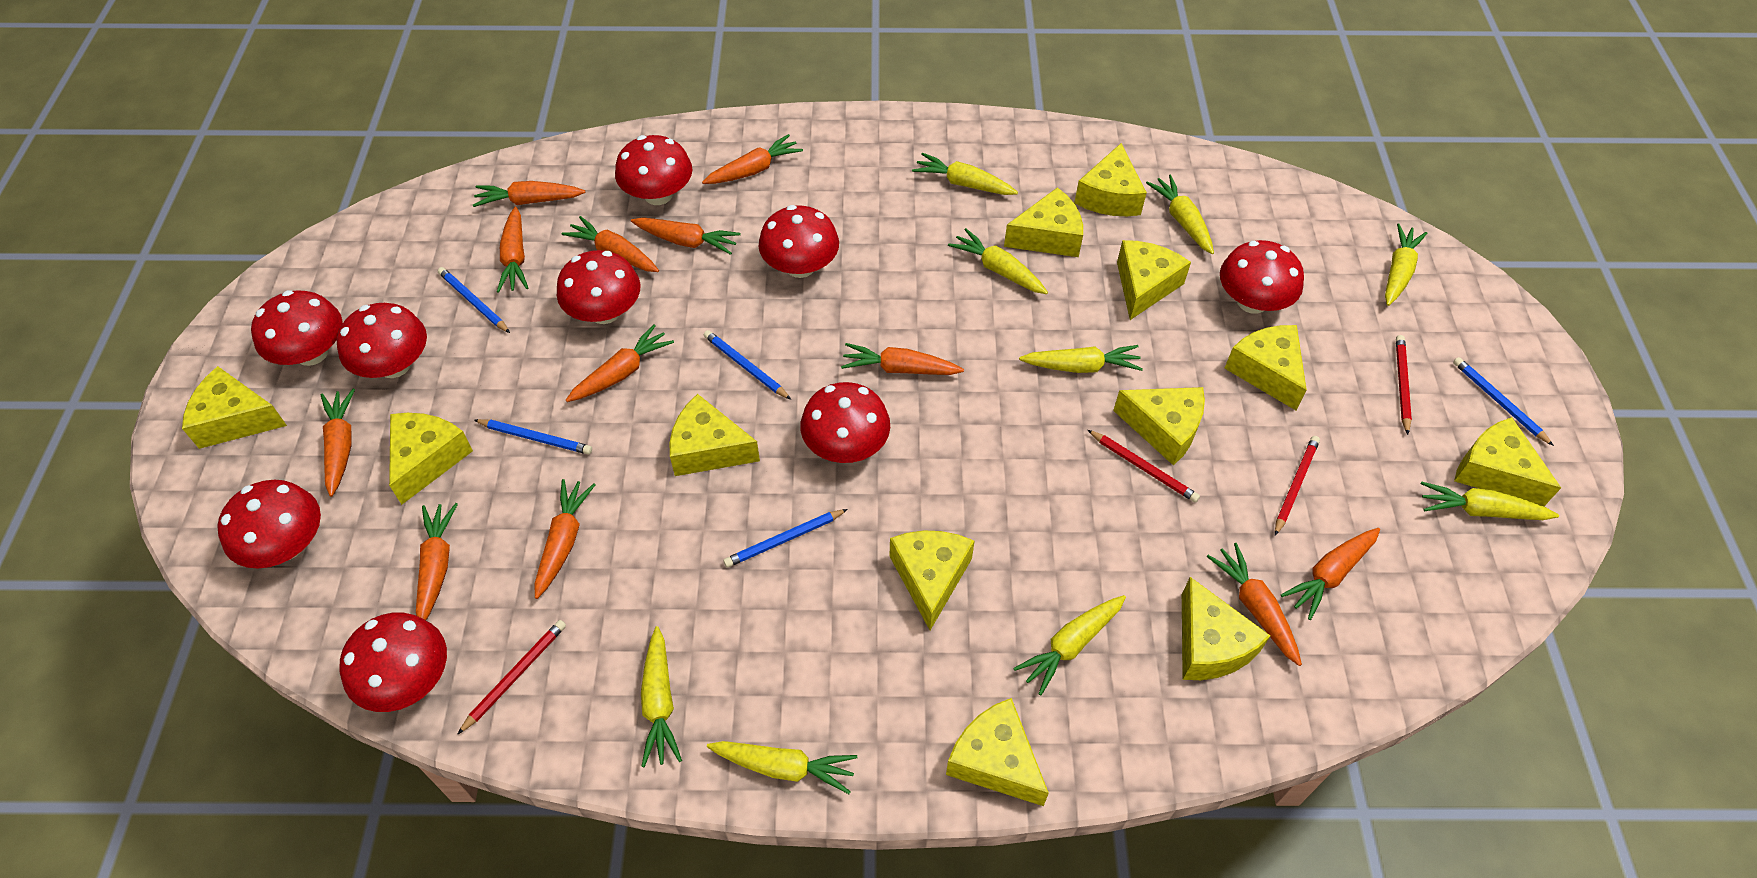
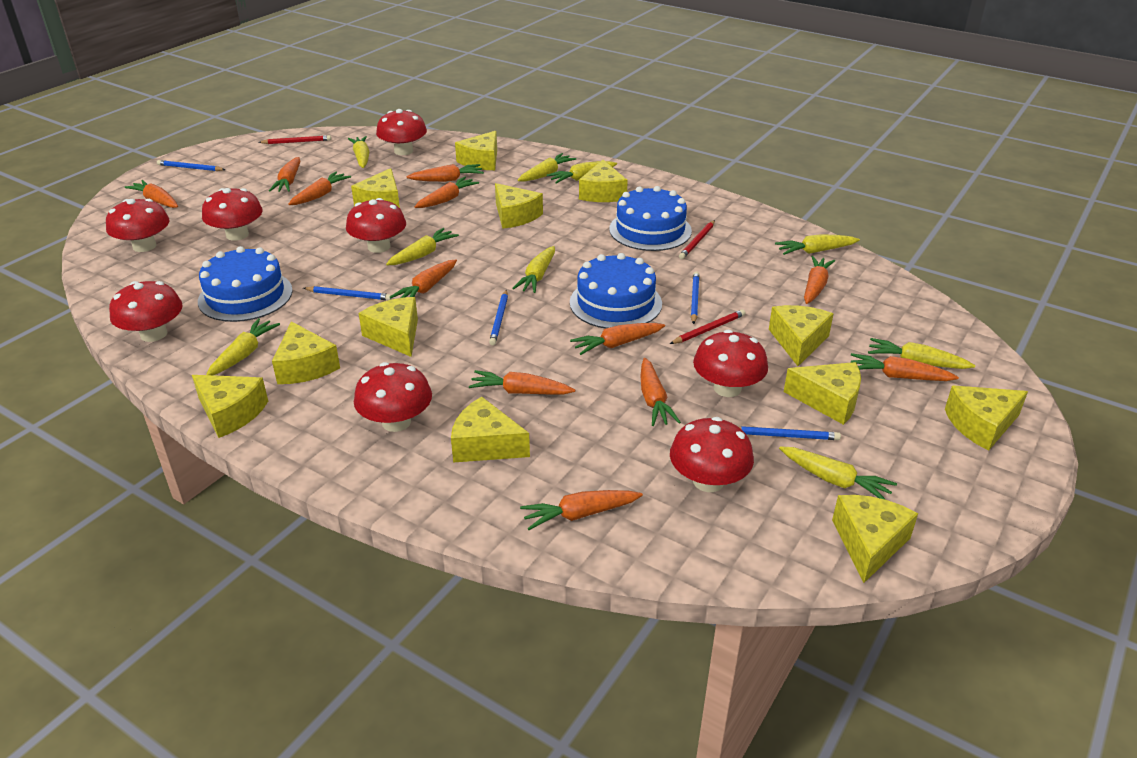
blue cake: none = 0 -> [198,246,293,322] [570,253,662,329] [609,186,692,251] = 3
red mushroom: [217,480,321,569] [251,290,343,366] [337,303,427,378] [340,612,447,712] [557,250,641,324] [615,135,692,205] [758,205,839,278] [800,382,890,463] [1220,240,1304,314] = 9 -> [106,199,170,252] [109,281,183,342] [202,188,263,241] [346,198,406,253] [354,362,432,432] [376,109,427,155] [670,417,754,492] [693,330,768,397] = 8
red pencil: [457,620,566,735] [1088,430,1200,503] [1275,436,1320,536] [1396,335,1412,435] = 4 -> [258,135,331,144] [670,309,746,344] [679,220,715,259] = 3

